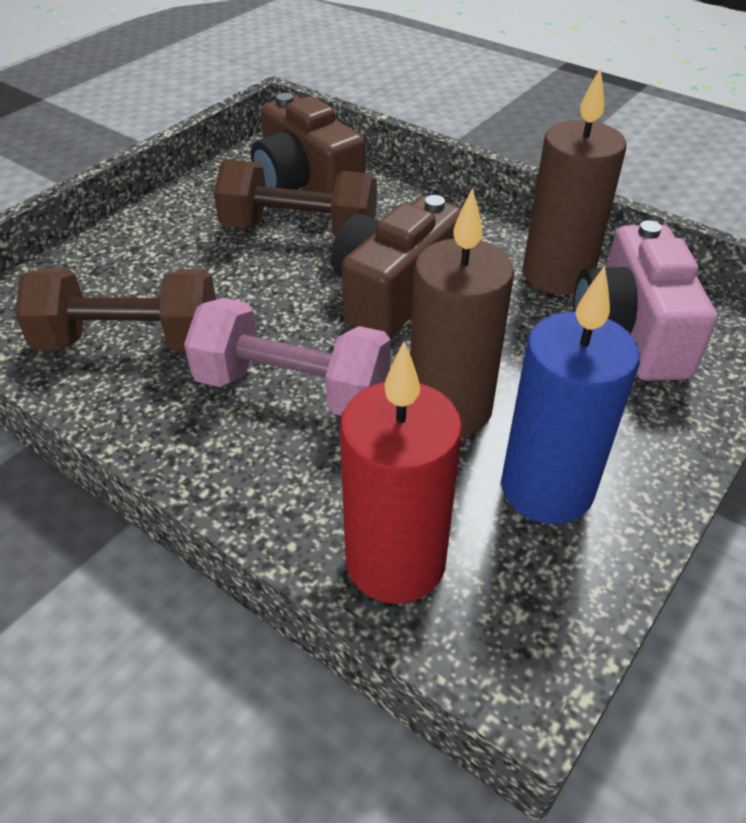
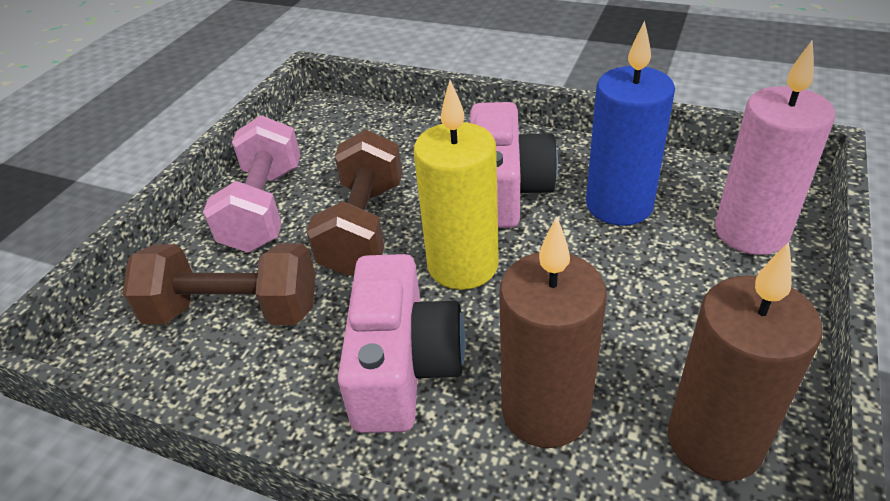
brown camera: [251,93,365,194] [331,195,462,338] = 2 -> none = 0
pink camera: [573,220,717,381] = 1 -> [338,254,465,433] [470,102,558,228] = 2
pink candle: none = 0 -> [715,40,835,255] = 1
red candle: [339,342,462,604] = 1 -> none = 0
yellow candle: none = 0 -> [414,80,499,290] = 1

